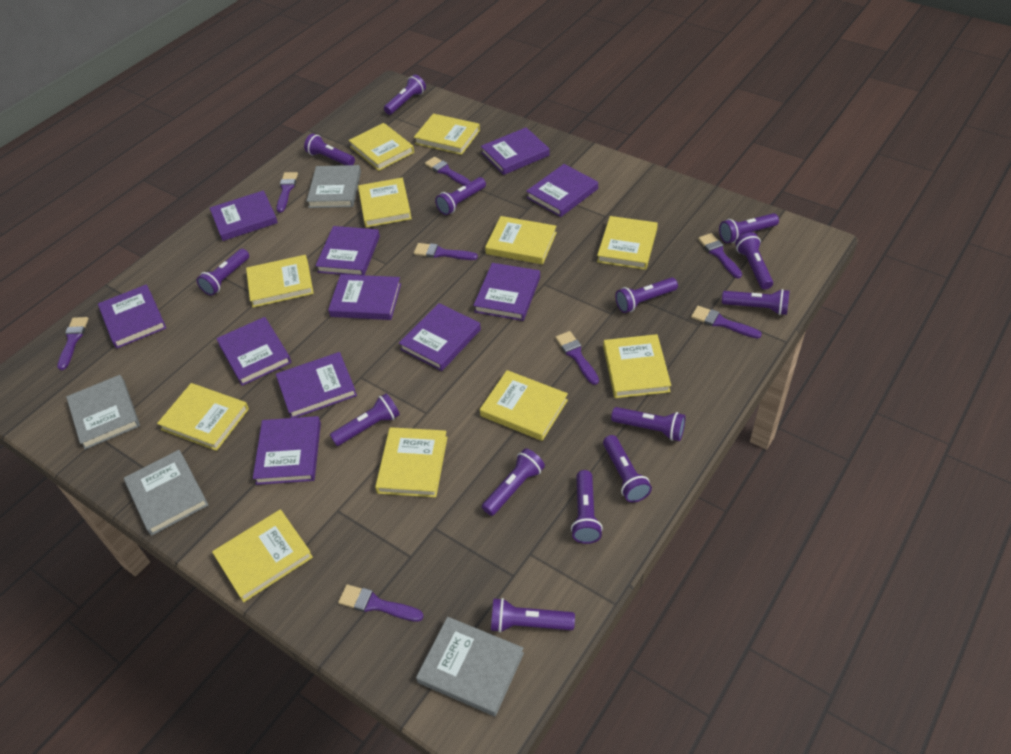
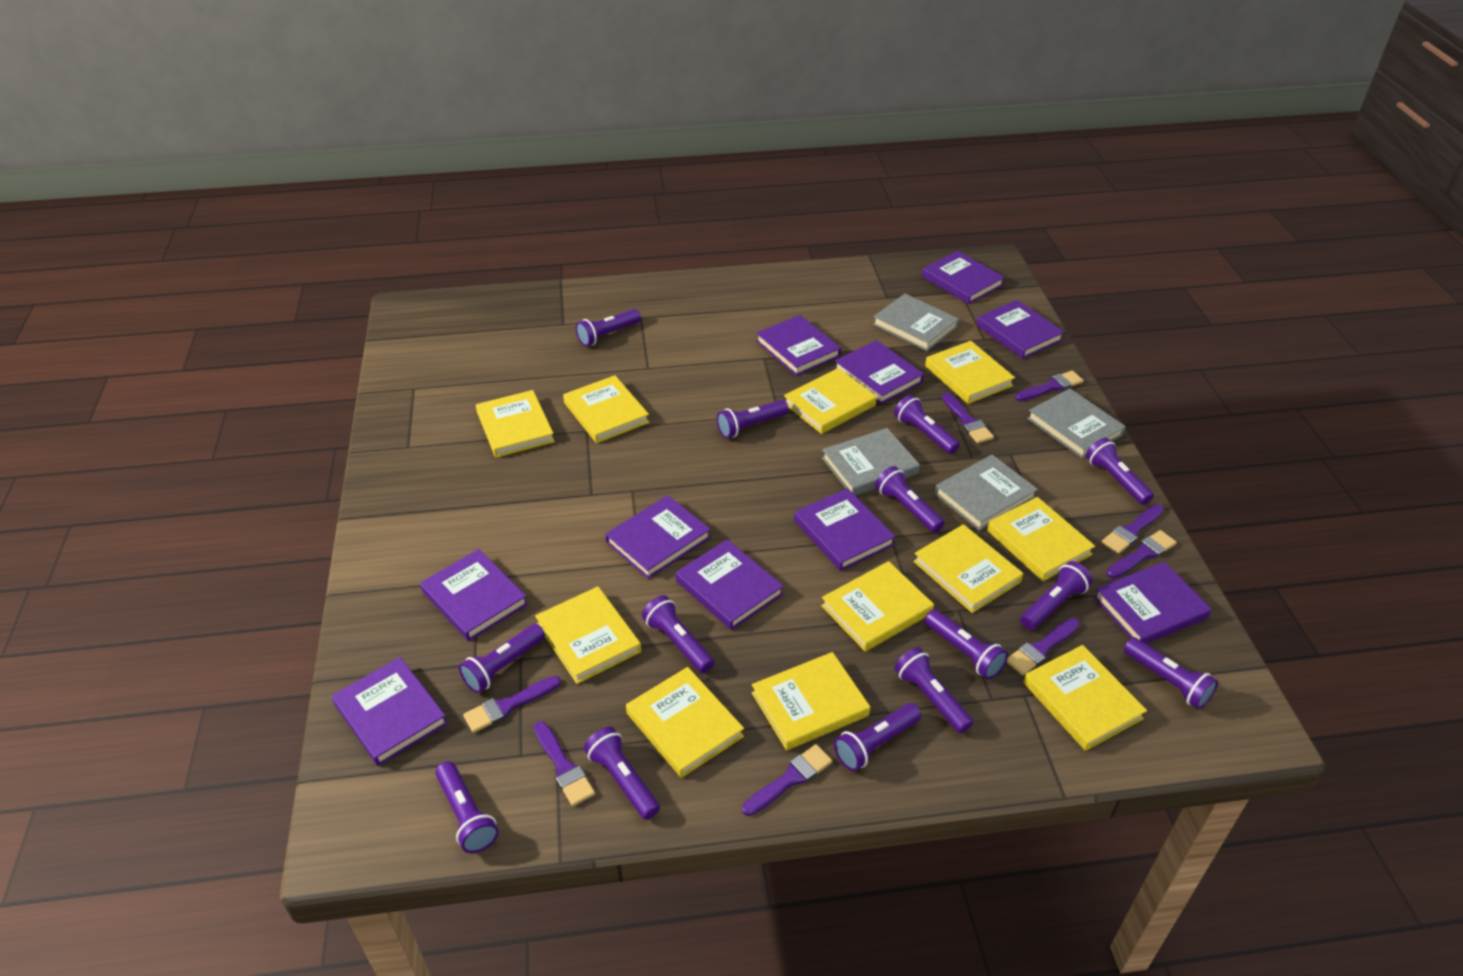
purple book: [98,284,166,349] [210,190,278,241] [216,317,291,386] [253,416,321,485] [276,352,357,418] [315,226,380,275] [328,274,401,320] [399,303,481,371] [473,263,540,321] [481,127,550,175] [526,164,598,217] = 11 -> [332,657,448,766] [420,549,528,641] [605,495,711,579] [676,539,784,630] [756,315,841,376] [794,488,896,571] [834,340,924,404] [922,251,1005,304] [976,300,1064,359] [1094,562,1212,644] = 10

